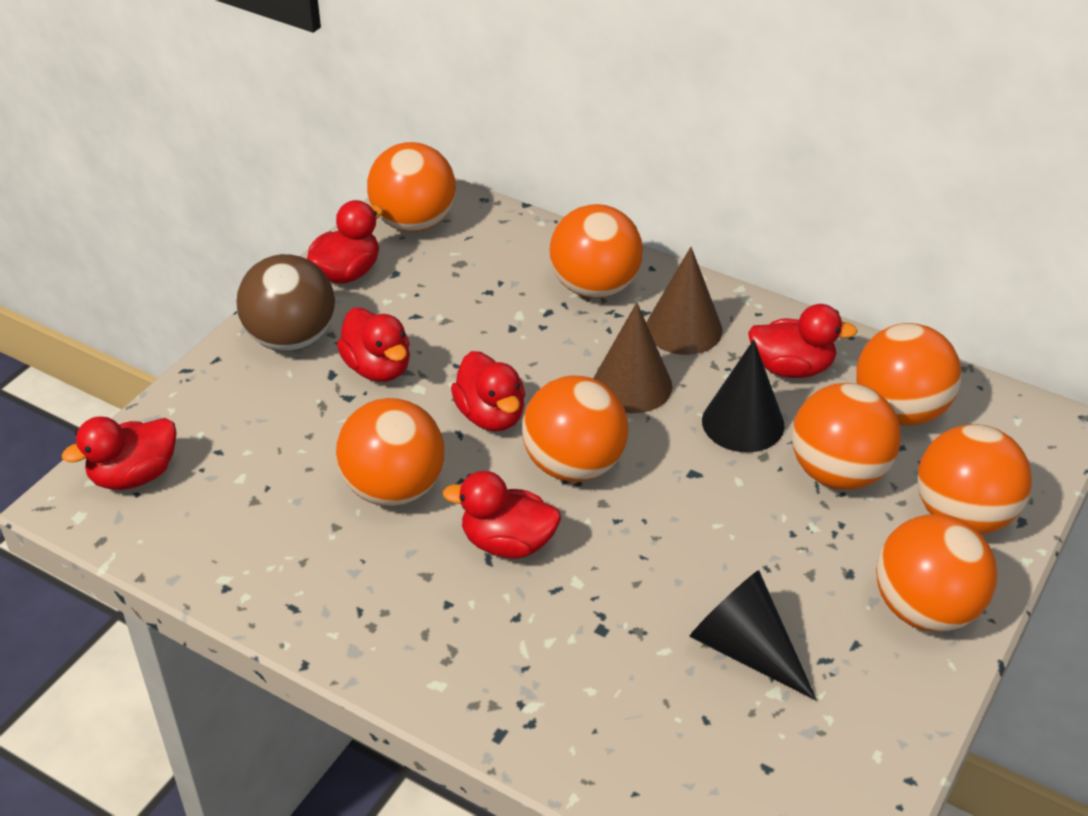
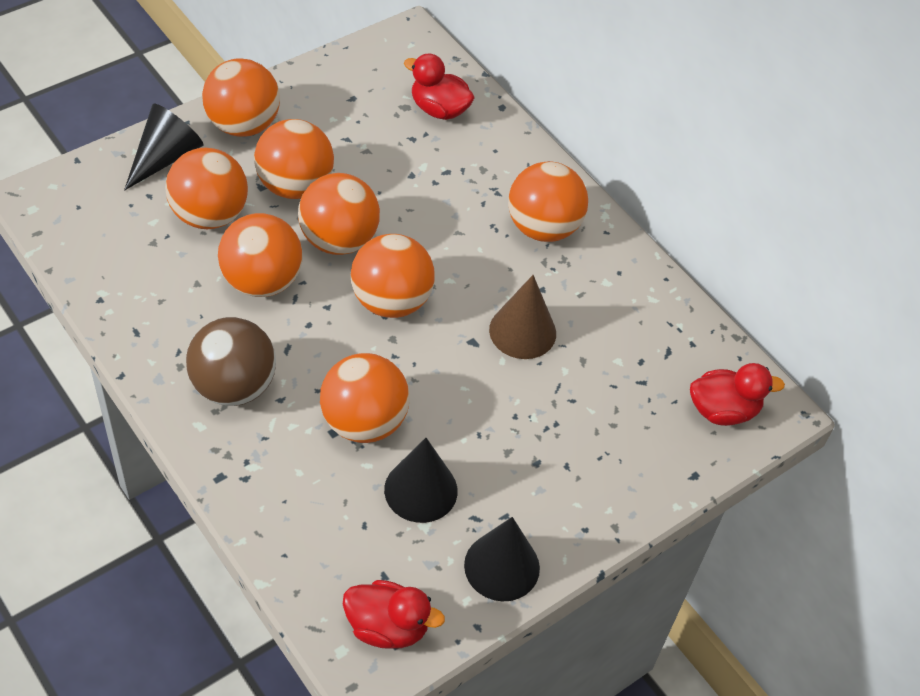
black cone: [690,570,817,700] [702,340,785,452] = 2 -> [124,104,204,191] [384,438,458,523] [464,517,540,602] = 3
brown cone: [593,302,672,413] [646,247,723,355] = 2 -> [489,275,556,359] = 1
red duck: [62,416,177,490] [307,200,383,284] [337,308,410,382] [443,471,561,559] [451,351,525,432] [748,304,858,378] = 6 -> [343,580,445,649] [404,53,475,120] [690,363,785,426] = 3

